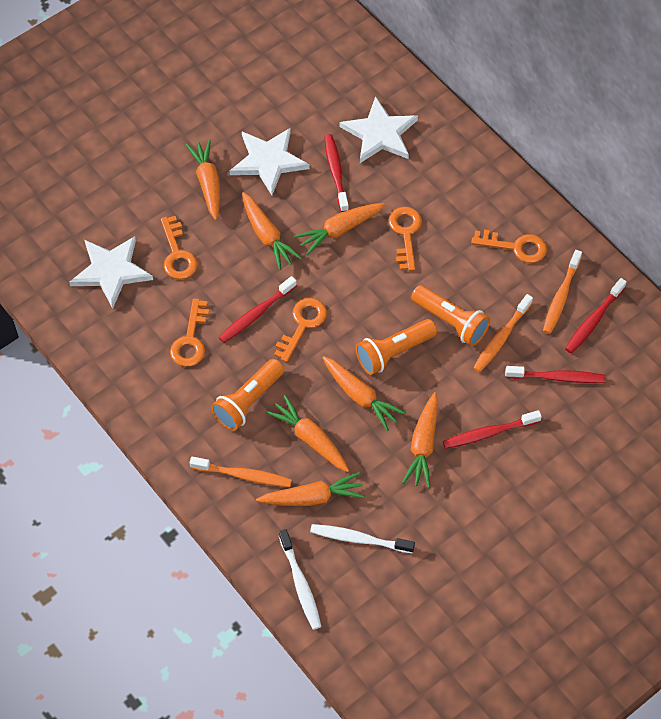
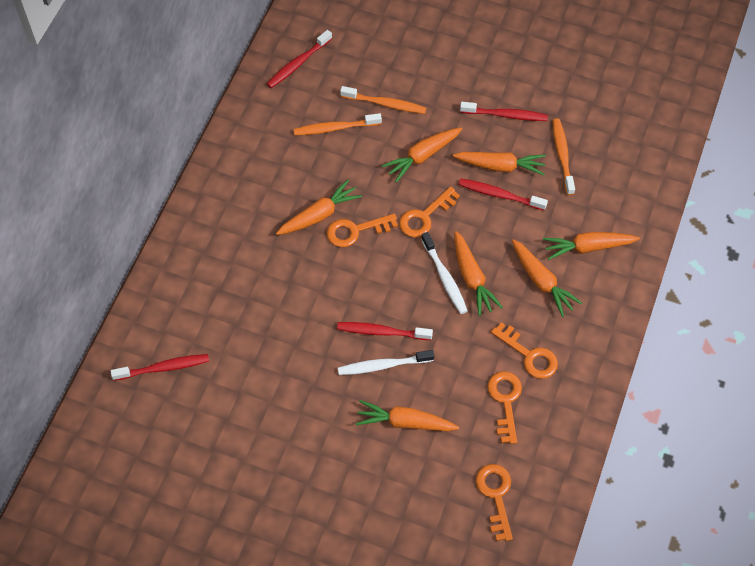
orange flashlight: [211,359,284,431] [356,319,437,375] [411,285,490,346] = 3 -> none = 0
white star: [69,236,153,309] [230,128,310,195] [340,96,418,163] = 3 -> none = 0

